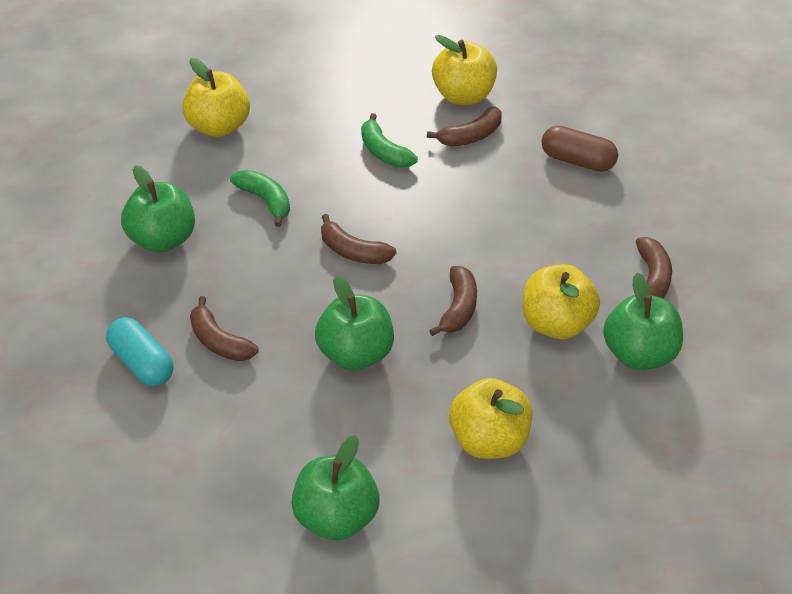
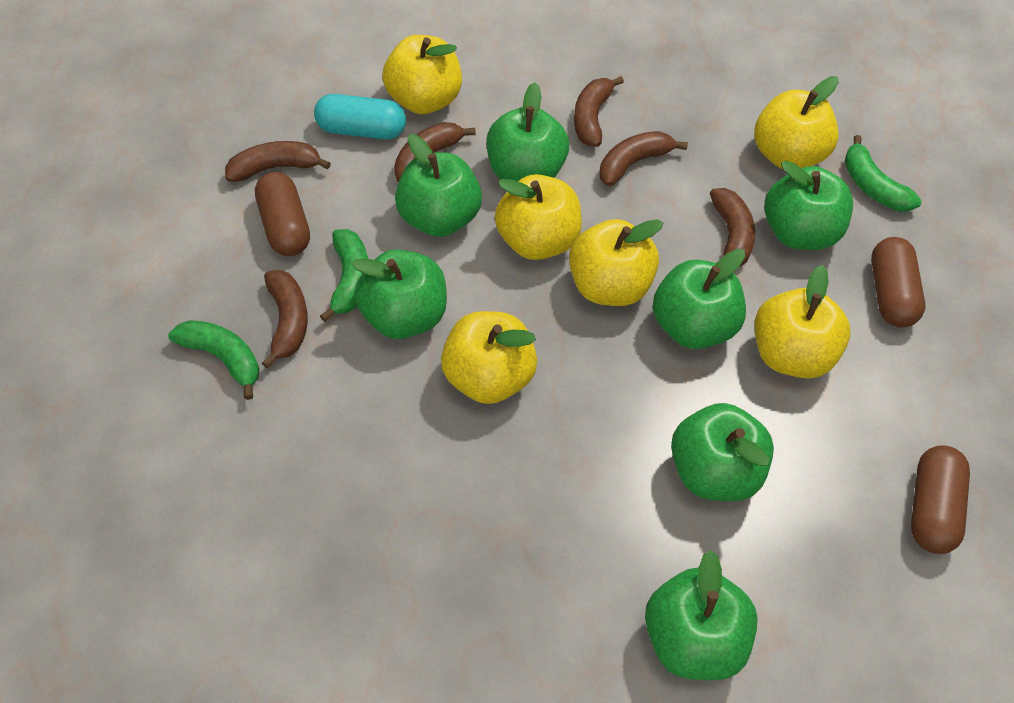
brown banana: [190,296,259,361] [321,214,397,264] [427,106,502,146] [429,266,477,336] [636,237,672,299] = 5 -> [225,141,331,182] [262,270,308,369] [394,122,476,182] [574,76,624,147] [599,131,688,186] [710,188,755,267] = 6
brown capsule: [542,126,618,172] = 1 -> [255,172,310,256] [871,237,925,328] [911,445,970,554] = 3
green apple: [121,165,195,253] [291,435,380,541] [315,275,394,371] [603,273,683,370] = 4 -> [351,249,447,339] [395,134,482,237] [487,82,569,181] [645,550,758,680] [653,249,746,349] [671,403,774,501] [765,161,853,250] = 7
green banana: [230,170,290,227] [361,113,418,168] = 2 -> [168,320,259,400] [320,229,368,322] [845,135,922,211] = 3
yellow apple: [182,58,250,137] [432,35,497,105] [449,378,532,459] [523,264,600,339] = 4 -> [383,35,462,114] [441,311,537,404] [495,174,582,260] [569,219,663,306] [754,265,851,379] [755,76,839,169] = 6

